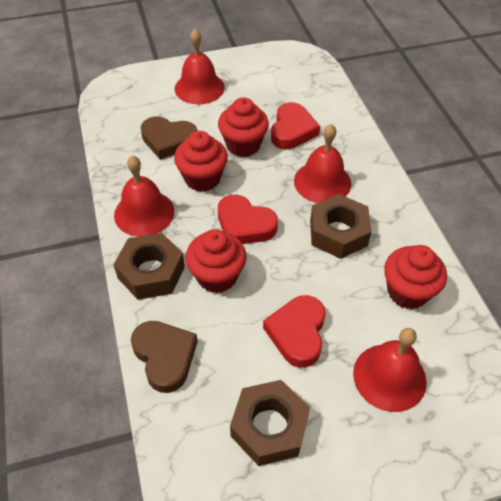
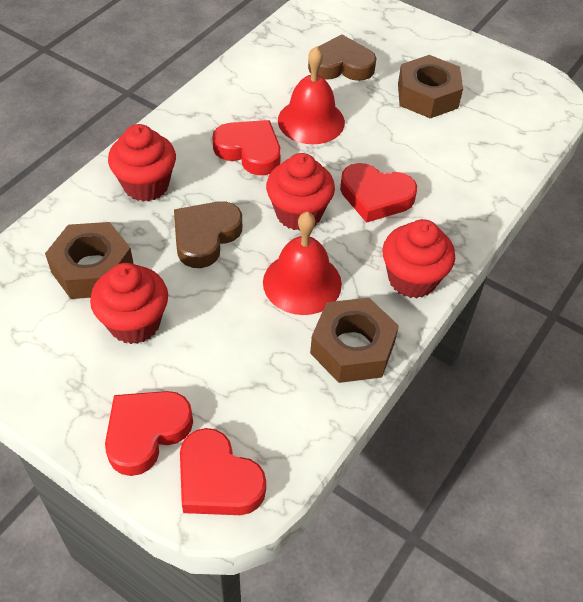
red bell: [114,155,174,236] [175,29,225,104] [294,124,351,203] [353,328,427,412] = 4 -> [263,212,342,315] [278,46,345,144] = 2
red heart: [218,195,278,244] [263,295,326,367] [271,102,320,149] = 3 -> [105,391,193,476] [180,428,266,515] [212,120,281,175] [340,163,417,223] = 4

